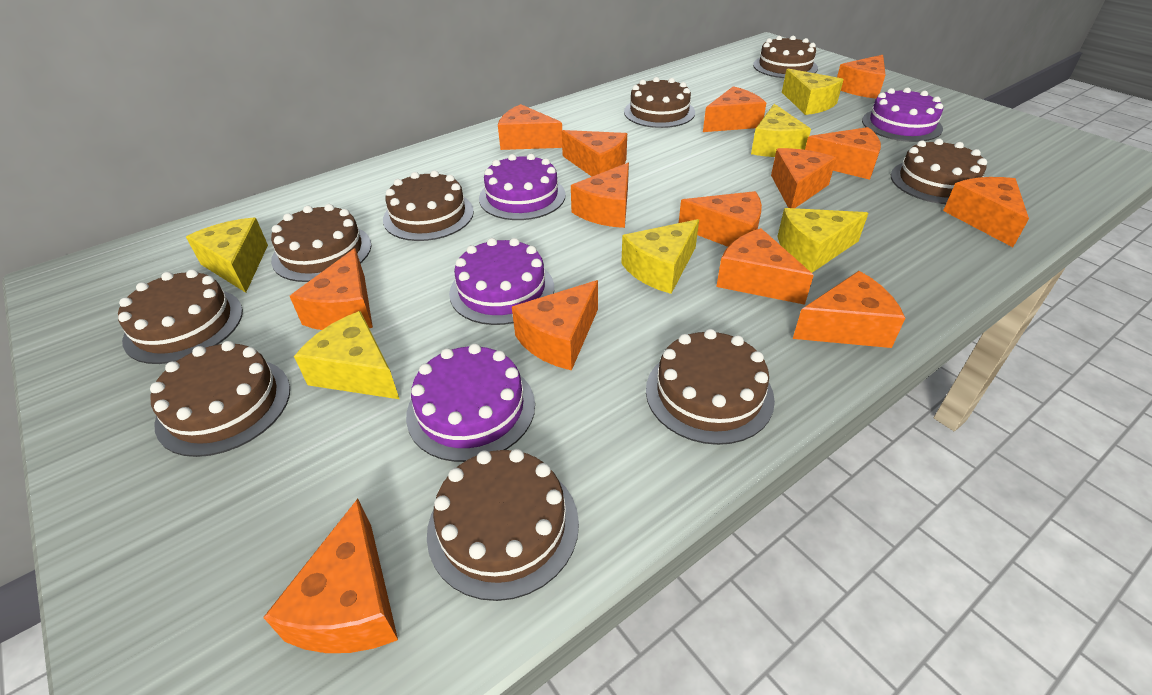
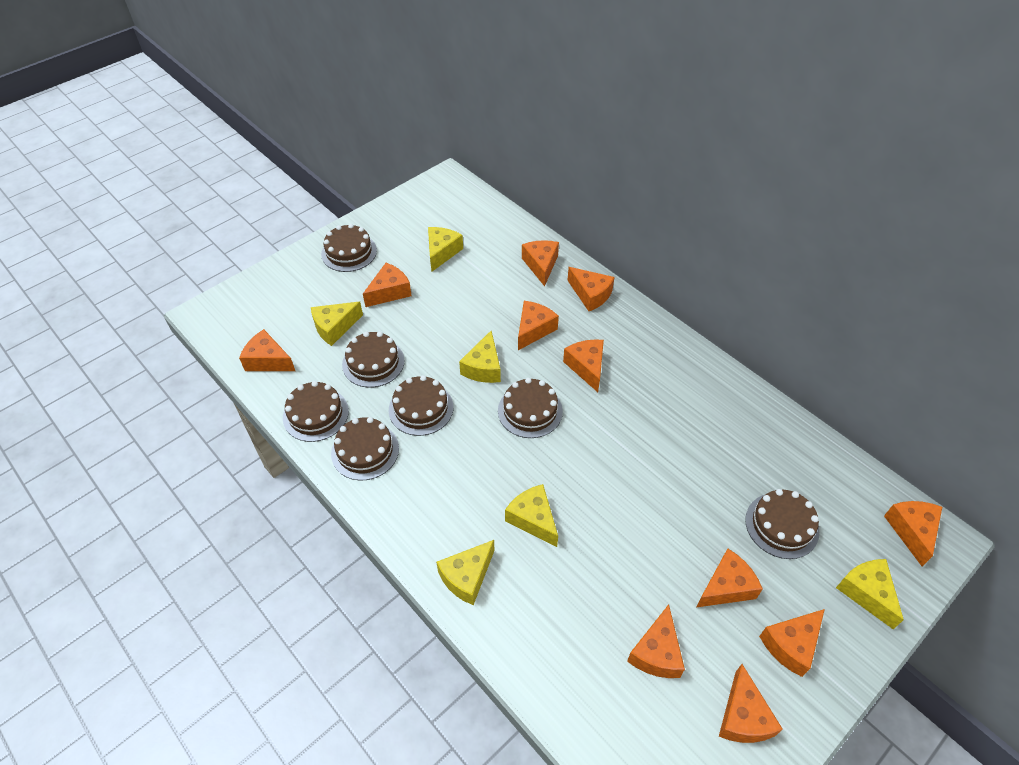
brown cake: [118,269,243,364] [150,341,290,457] [271,204,371,282] [383,170,474,241] [427,449,579,601] [624,77,695,128] [646,329,775,445] [753,36,818,78] [891,139,987,204] = 9 -> [283,381,349,442] [321,224,377,272] [331,417,399,480] [342,332,405,388] [389,375,453,436] [498,378,563,438] [745,489,819,559] = 7
orange cheese: [263,499,398,653] [290,248,373,330] [498,104,562,150] [512,280,598,371] [562,130,627,177] [571,163,629,228] [679,191,762,247] [703,86,766,132] [716,228,814,305] [771,148,836,208] [793,271,905,348] [805,127,881,180] [837,55,886,99] [943,177,1029,247] = 14 -> [239,329,295,371] [363,263,412,307] [518,301,559,350] [522,240,559,286] [563,339,604,392] [567,267,614,311] [627,604,685,678] [696,548,763,607] [719,664,783,743] [759,609,825,677] [884,501,942,566] = 11
purple cake: [406,343,535,462] [449,238,554,325] [479,154,566,220] [862,87,943,142] = 4 -> none = 0

